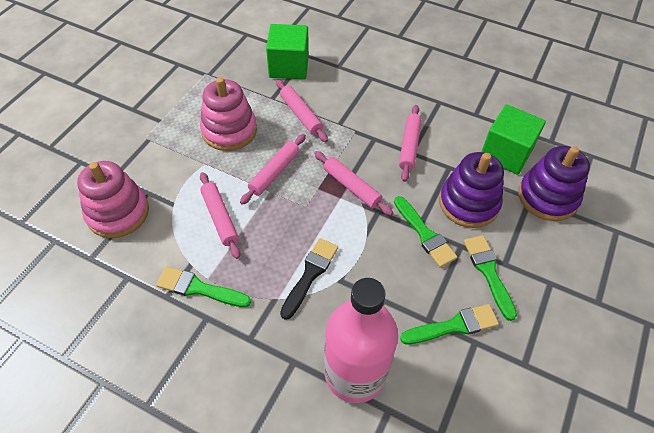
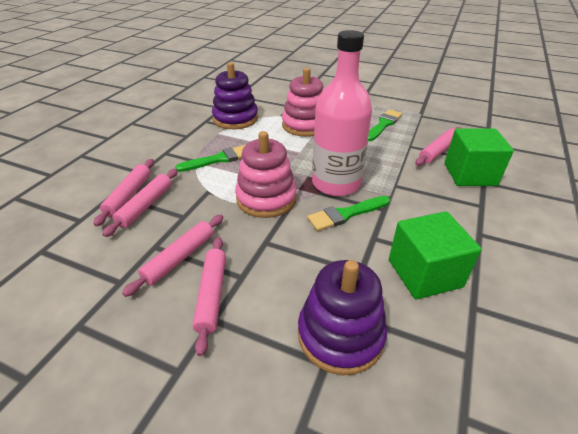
black brush: [280,238,338,320] = 1 -> none = 0
green brush: [156,267,251,307] [394,196,457,267] [400,304,499,344] [464,235,517,321] = 4 -> [175,145,246,172] [307,196,390,231] [368,109,402,141] = 3

